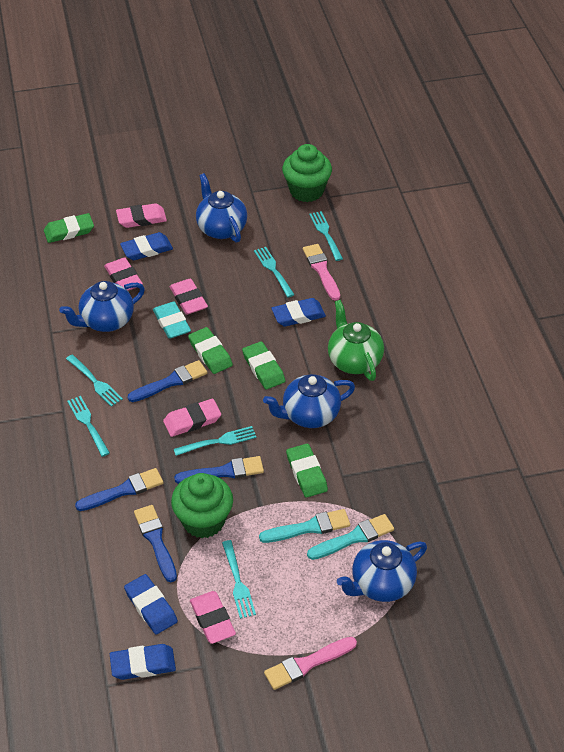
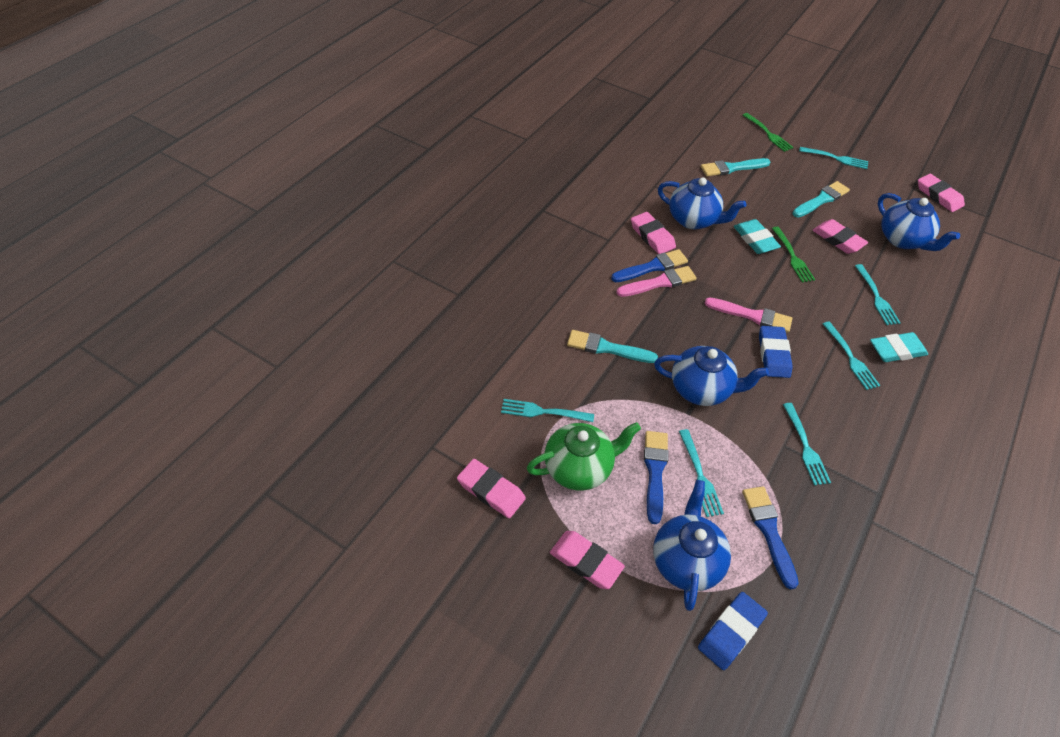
blue brush: [75,468,163,511] [128,360,207,402] [134,505,177,582] [174,456,264,484] = 4 -> [611,249,688,282] [644,431,669,524] [742,486,799,589] = 3
blue eraser: [110,644,176,680] [120,232,173,260] [124,574,178,634] [271,298,326,327] = 4 -> [698,592,768,670] [759,326,793,378] = 2
green cupcake: [171,473,233,538] [282,144,332,202] = 2 -> none = 0
green eraser: [44,213,94,243] [188,327,233,374] [242,341,285,389] [286,444,328,498] = 4 -> none = 0
green fork: none = 0 -> [743,113,793,152] [772,227,815,282] = 2
turquoise brush: [259,509,350,543] [307,514,394,560] = 2 -> [567,330,658,363] [701,158,771,176] [792,181,850,218] = 3
turquoise eraser: [153,302,191,339] = 1 -> [733,219,781,254] [870,332,928,362] = 2

